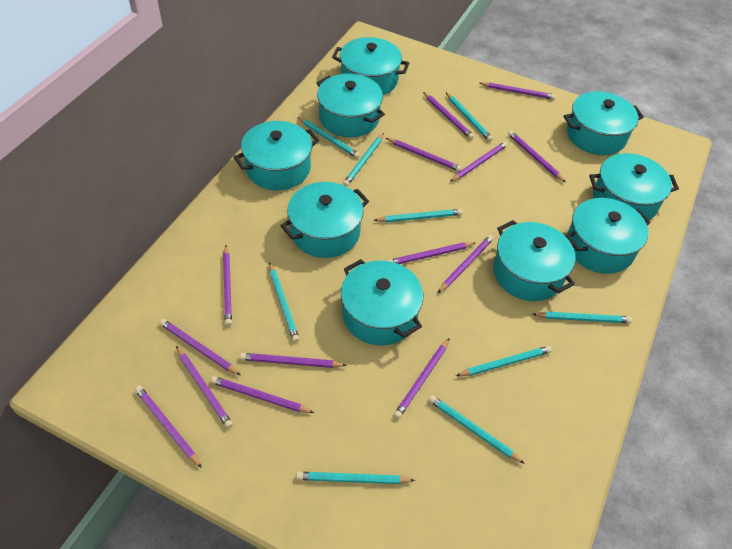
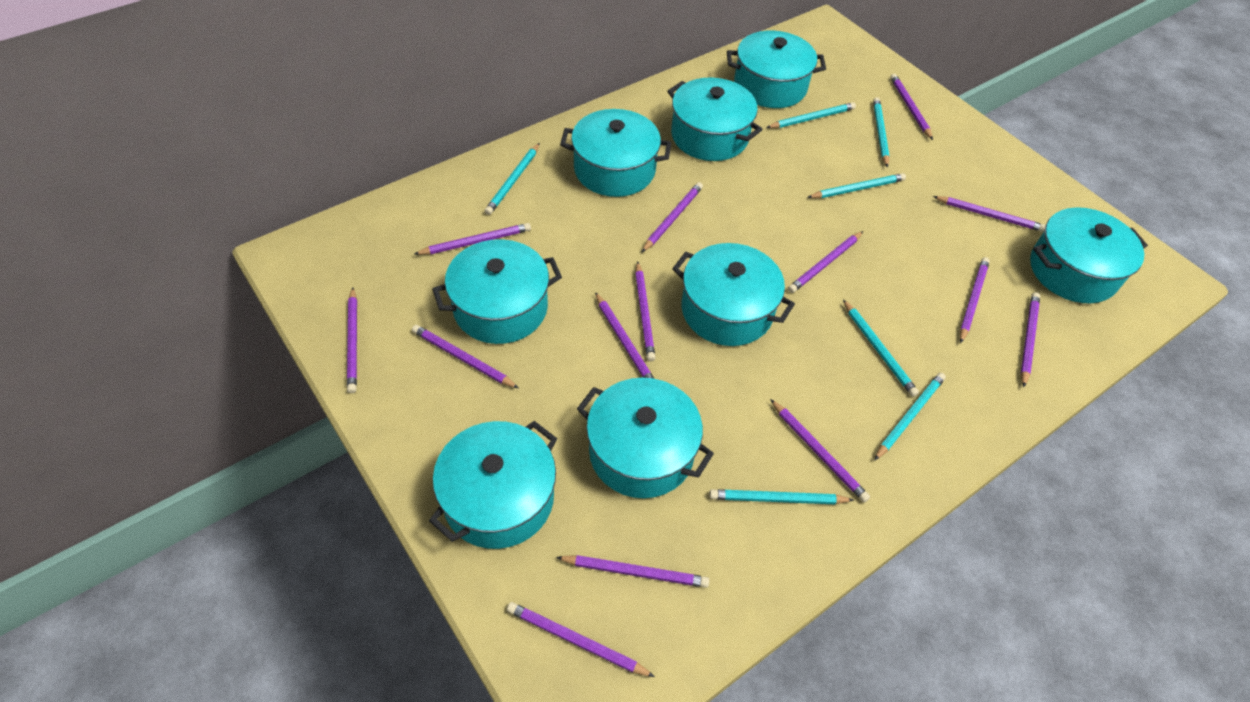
turquoise pencil: [269,262,299,342] [296,472,415,484] [298,117,360,158] [343,133,384,186] [374,209,463,222] [428,395,525,464] [446,93,493,142] [456,346,552,376] [532,312,632,323] = 9 -> [485,143,540,215] [709,489,854,504] [766,102,856,128] [807,173,906,198] [843,300,919,397] [873,97,890,168] [874,373,946,461] = 7
turquoise pot: [234,121,319,190] [281,182,369,258] [317,73,385,137] [332,37,409,95] [341,259,423,345] [493,220,575,301] [564,91,644,155] [566,198,651,274] [589,153,679,220] = 9 -> [429,421,557,549] [432,239,562,344] [560,109,671,197] [577,378,714,498] [667,77,763,161] [672,243,795,346] [727,31,826,108] [1030,207,1148,304] = 8

